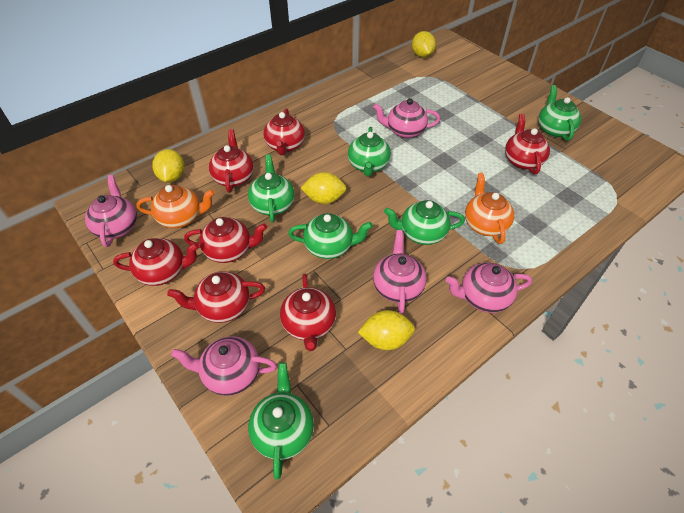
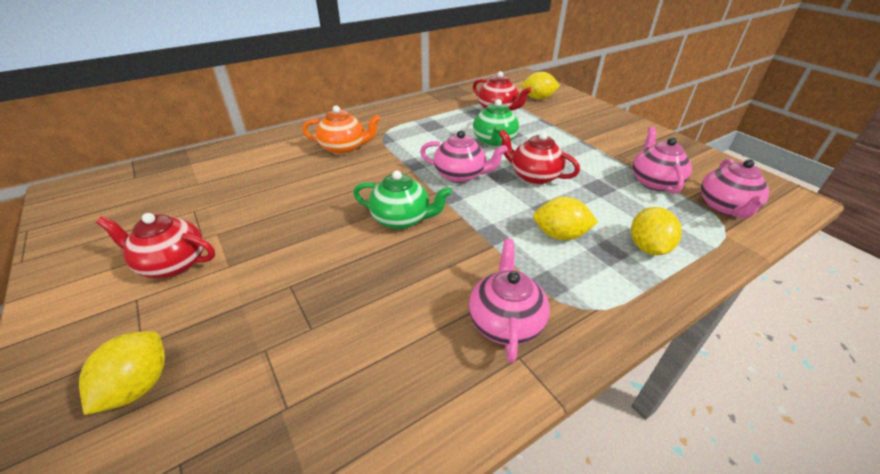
green teapot: [248,154,295,222] [248,362,314,480] [288,213,373,259] [348,127,391,177] [384,200,465,245] [538,85,581,141] = 6 -> [353,171,452,229] [473,99,519,147] = 2
orange teapot: [137,185,215,228] [465,173,514,244] = 2 -> [302,106,381,155] = 1
pink teapot: [85,175,137,247] [171,336,277,396] [373,98,440,138] [373,230,427,314] [446,262,532,313] = 5 -> [420,130,508,183] [469,239,550,363] [633,127,692,194] [701,159,769,218] = 4
red teapot: [113,238,199,286] [167,271,265,323] [184,217,267,263] [209,129,254,193] [264,108,305,155] [280,274,336,351] [505,114,550,174] = 7 -> [96,213,215,278] [473,71,531,111] [498,130,580,185] = 3

